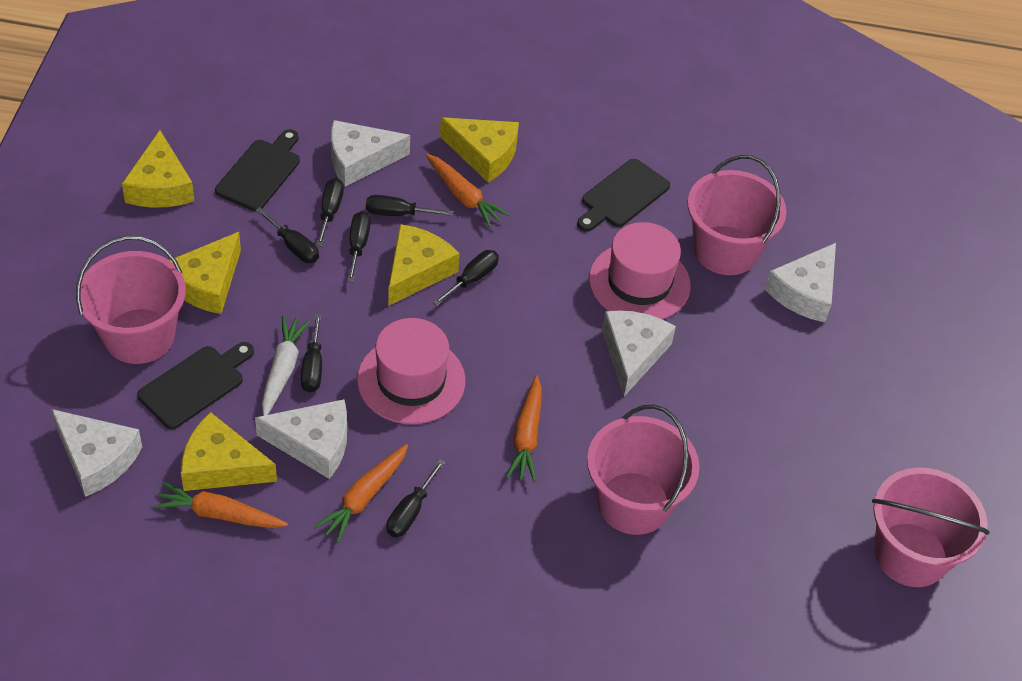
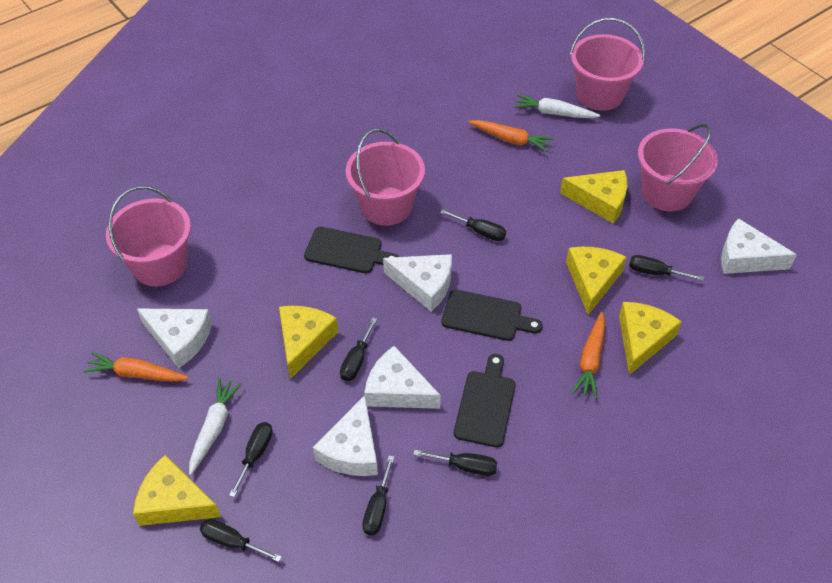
orange carrot: [153,482,288,528] [314,444,408,543] [425,154,509,228] [506,375,542,482] = 4 -> [83,352,189,382] [468,120,554,152] [572,312,605,399] = 3
pink hat: [357,318,465,424] [589,222,691,319] = 2 -> none = 0
white carrot: [262,316,310,416] = 1 -> [189,378,242,475] [514,94,600,118] = 2

